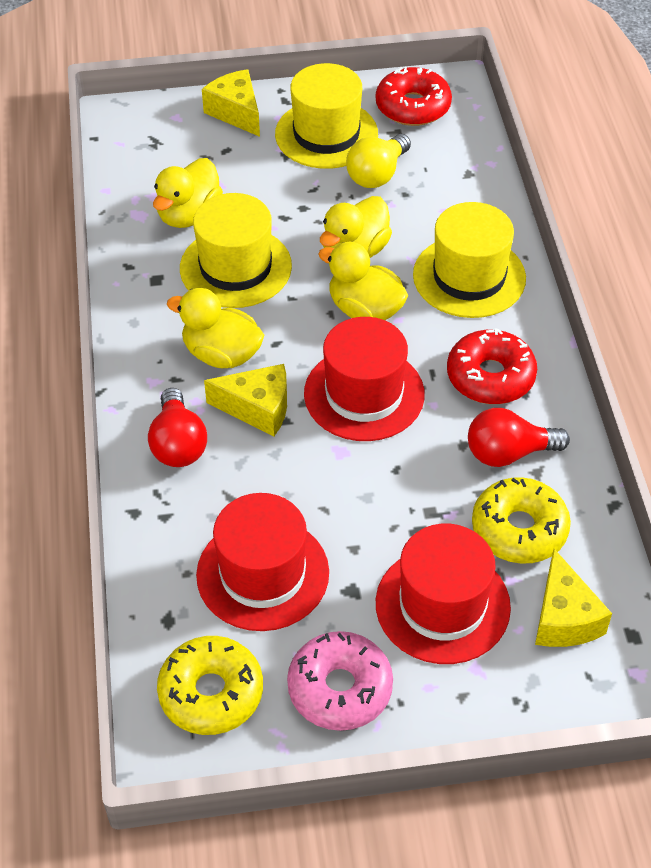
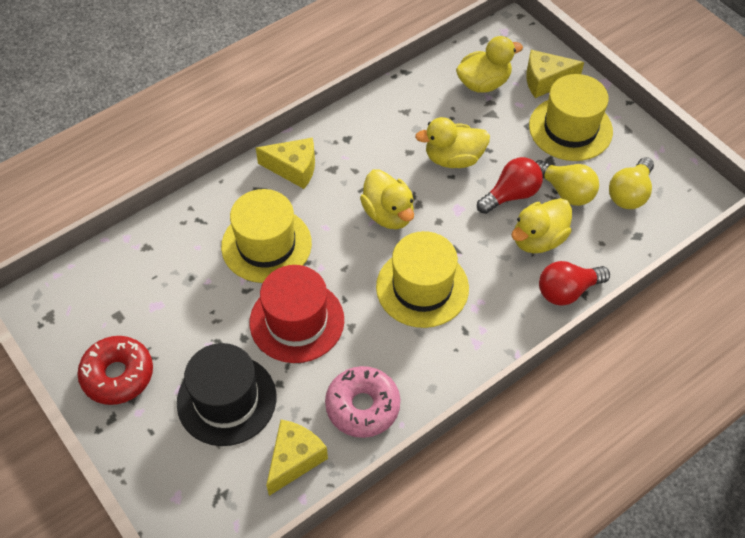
black hat: none = 0 -> [177,343,276,446] = 1
red donut: [376,67,452,126] [447,328,537,404] = 2 -> [77,336,153,405] = 1
red hat: [196,493,329,631] [304,317,425,441] [376,524,511,664] = 3 -> [250,265,344,363] = 1
yellow donut: [157,636,263,735] [472,477,571,564] = 2 -> none = 0
yellow light bulb: [346,134,411,188] = 1 -> [536,160,599,206] [609,157,654,209] = 2

